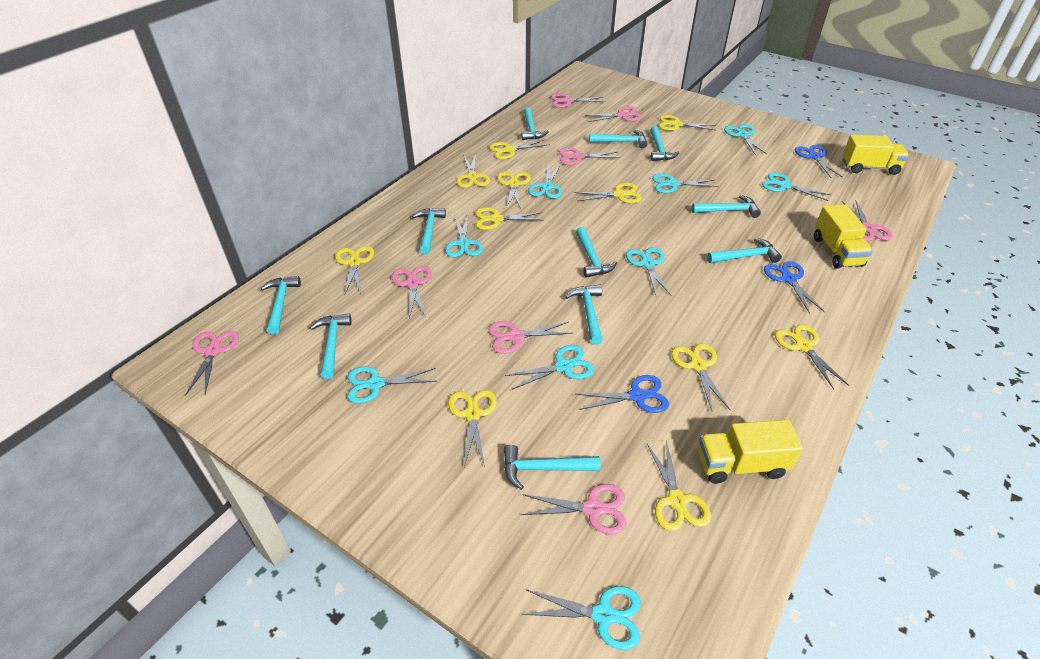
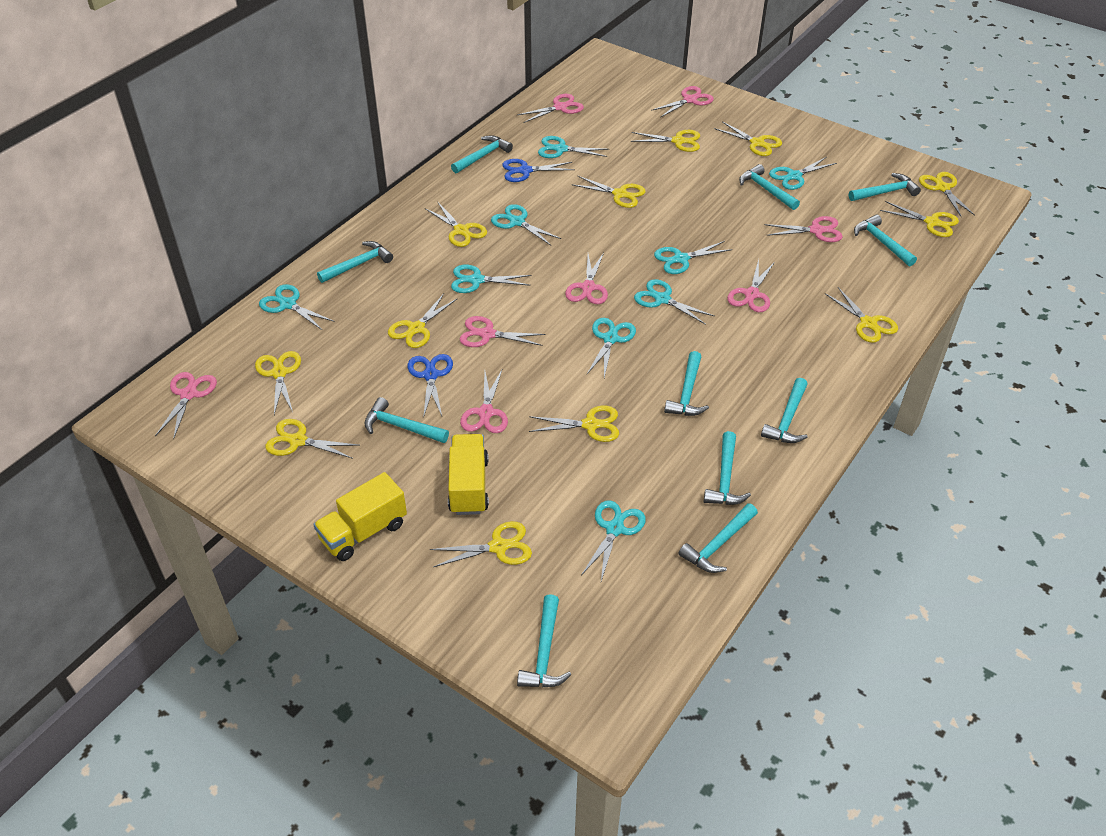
blue scissors: [576,375,669,413] [764,261,825,314] [795,145,843,178] = 3 -> [407,354,453,418] [502,159,575,182] = 2
yellow scissors: [335,246,374,296] [448,390,497,467] [456,153,490,188] [476,207,543,230] [489,140,550,160] [497,172,531,209] [575,183,642,203] [647,440,711,531] [659,115,716,131] [671,343,730,410] [775,324,849,389] = 11 -> [255,351,301,415] [265,419,360,459] [388,294,458,348] [425,203,487,247] [430,521,532,567] [529,406,619,442] [571,176,646,208] [631,130,700,152] [714,122,782,156] [825,287,898,343] [880,201,959,237] [919,172,975,216] = 12
yellow truck: [698,420,803,484] [814,204,873,268] [843,135,909,175] = 3 -> [313,472,407,561] [448,434,489,515] = 2

